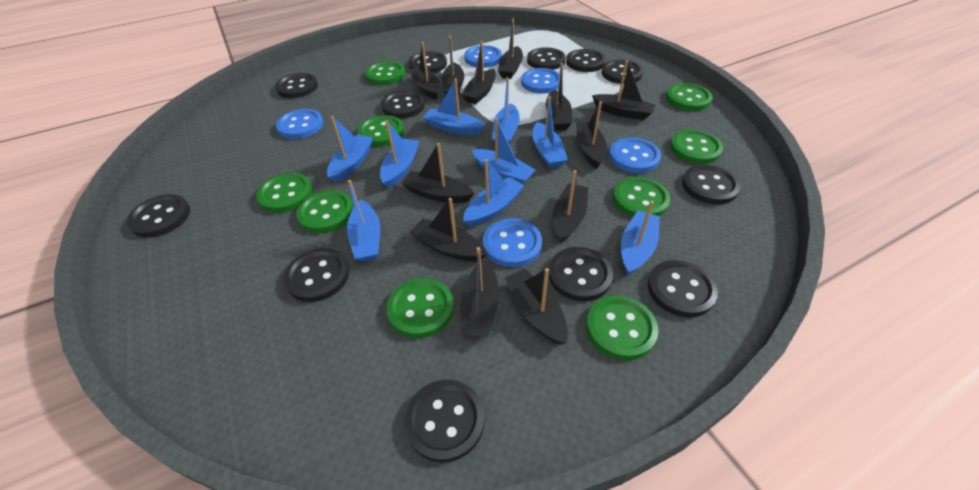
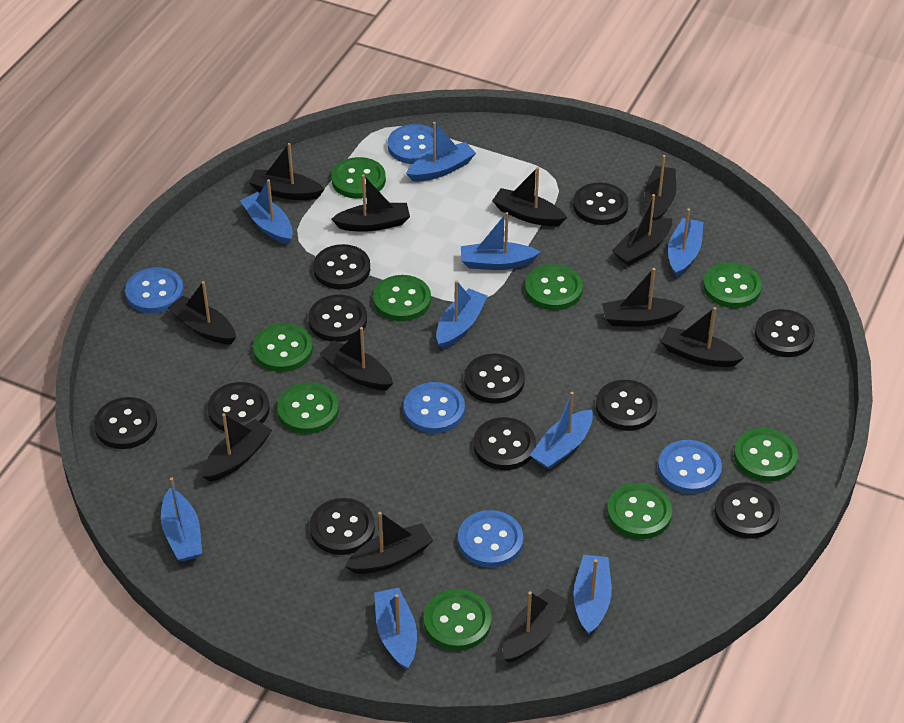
black button: [127,194,190,238] [275,73,318,98] [283,248,349,302] [381,91,425,119] [404,380,485,463] [408,51,447,73] [527,47,566,70] [549,247,613,301] [566,49,606,72] [602,60,643,84] [648,260,718,318] [682,164,740,205] = 12 -> [94,397,157,449] [207,382,270,431] [308,295,367,342] [310,498,375,555] [313,244,370,289] [464,354,525,404] [473,417,536,470] [573,182,629,225] [596,380,658,431] [714,483,780,539] [755,309,815,357] = 11

